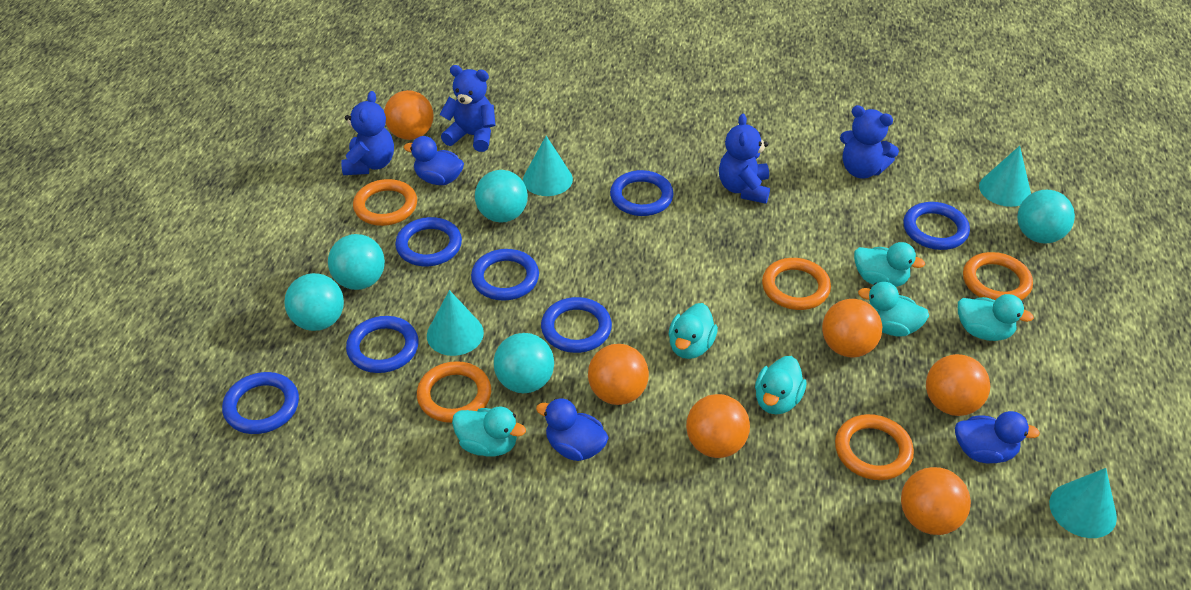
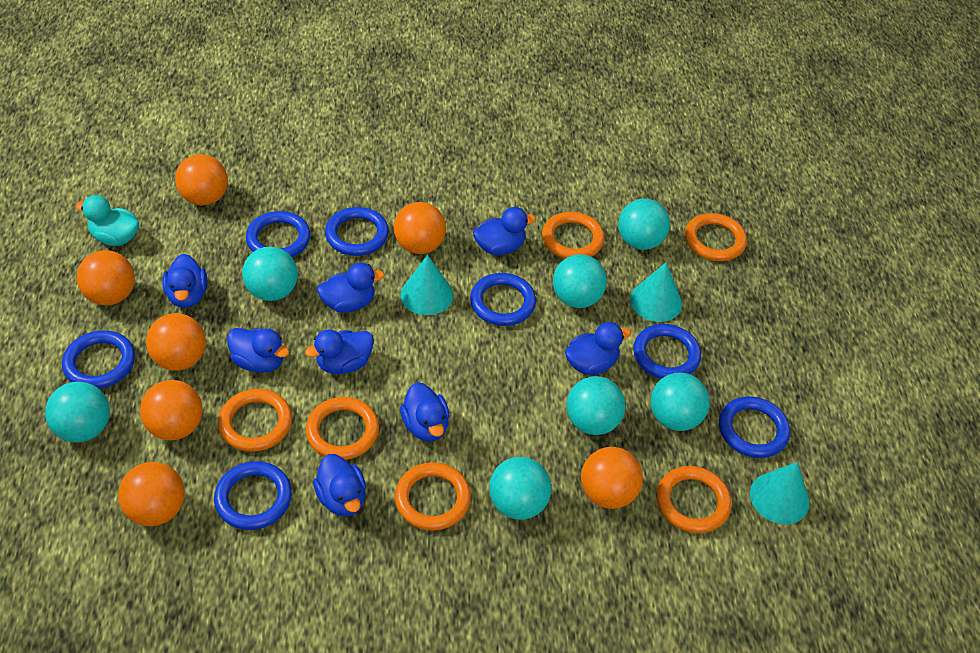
blue duck: [404,136,464,185] [536,398,609,461] [955,411,1040,464] = 3 -> [162,254,207,308] [227,328,289,373] [305,329,374,374] [313,454,366,517] [317,263,385,313] [400,382,450,442] [473,207,536,255] [565,322,631,375] = 8
blue teddy bear: [341,91,394,175] [439,65,495,152] [719,114,770,204] [840,105,899,178] = 4 -> none = 0
orange ball: [384,90,433,140] [588,344,649,405] [686,394,750,458] [822,299,882,358] [901,467,971,535] [926,354,990,416] = 6 -> [77,250,135,305] [118,462,185,526] [140,380,203,440] [146,313,206,371] [175,154,228,205] [394,202,446,254] [581,447,643,509] = 7
orange ring: [353,179,417,226] [417,361,491,423] [762,258,831,310] [835,414,914,480] [963,252,1033,301] = 5 -> [218,389,292,452] [306,397,379,460] [395,462,471,531] [542,212,605,259] [657,466,732,533] [685,213,747,261] = 6
turquoise ball: [285,273,344,331] [328,234,385,290] [475,170,528,223] [494,333,554,393] [1017,190,1075,243] = 5 -> [45,382,110,442] [242,247,298,301] [489,457,552,520] [553,254,607,308] [566,376,625,435] [618,198,670,250] [651,372,710,431] = 7
turquoise cone: [427,290,484,356] [523,136,573,196] [979,146,1031,207] [1049,468,1117,538] = 4 -> [401,255,453,315] [630,262,682,322] [750,462,810,524] = 3
turquoise duck: [452,406,526,457] [668,303,718,359] [755,356,807,414] [854,242,925,287] [858,282,929,337] [958,294,1034,341] = 6 -> [75,195,139,246] = 1

